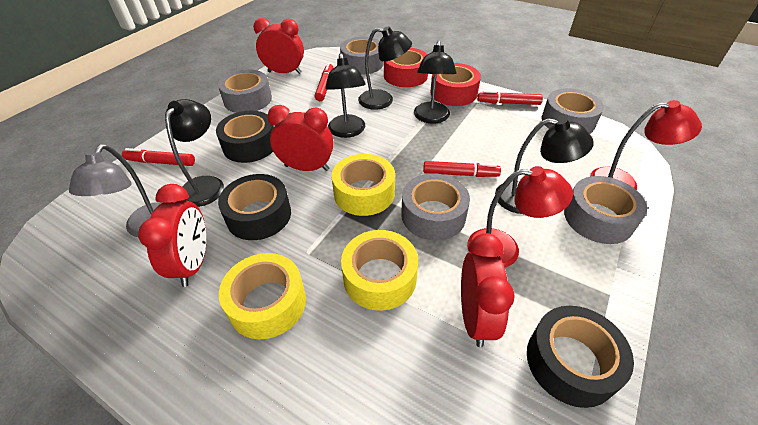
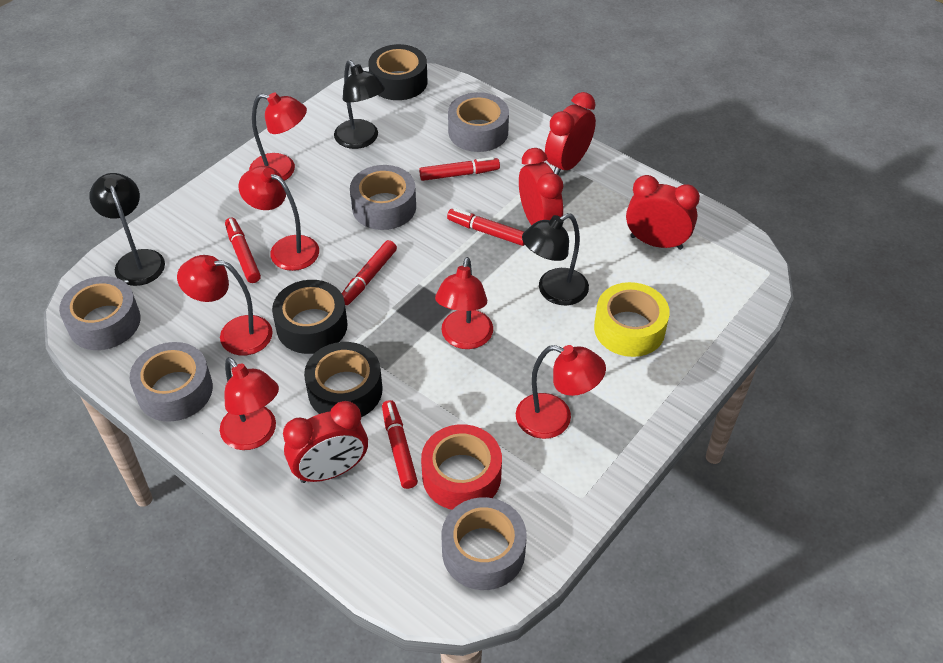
black lamp: [165,99,224,207] [325,53,366,138] [358,26,412,110] [414,41,457,124] [495,117,594,214] = 5 -> [89,173,165,286] [334,60,385,149] [522,213,589,305] = 3
grey lamp: [69,144,163,237] = 1 -> none = 0
red lamp: [467,166,573,267] [590,100,702,190] = 2 -> [177,255,273,356] [220,357,279,450] [238,166,319,271] [249,93,307,181] [435,257,493,349] [516,345,606,439] = 6
red marker: [122,148,195,166] [315,63,333,101] [423,161,501,177] [477,91,543,105] = 4 -> [225,218,261,283] [342,240,397,305] [382,400,418,489] [419,157,500,181] [447,208,525,246] = 5
red tape: [384,48,428,87] [430,63,481,106] = 2 -> [421,424,502,510] = 1
yellow tape: [219,253,306,339] [331,154,395,216] [341,230,418,311] = 3 -> [594,282,670,357] = 1

